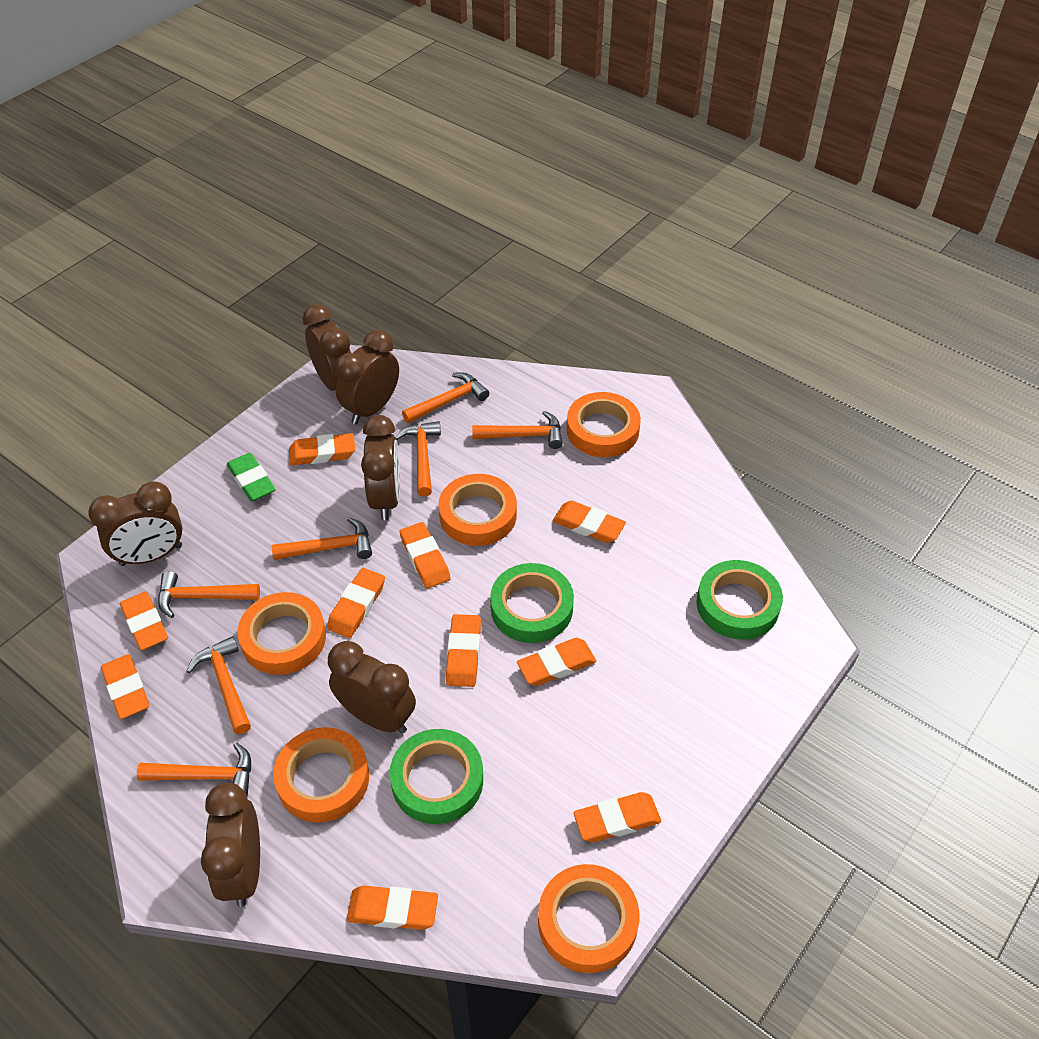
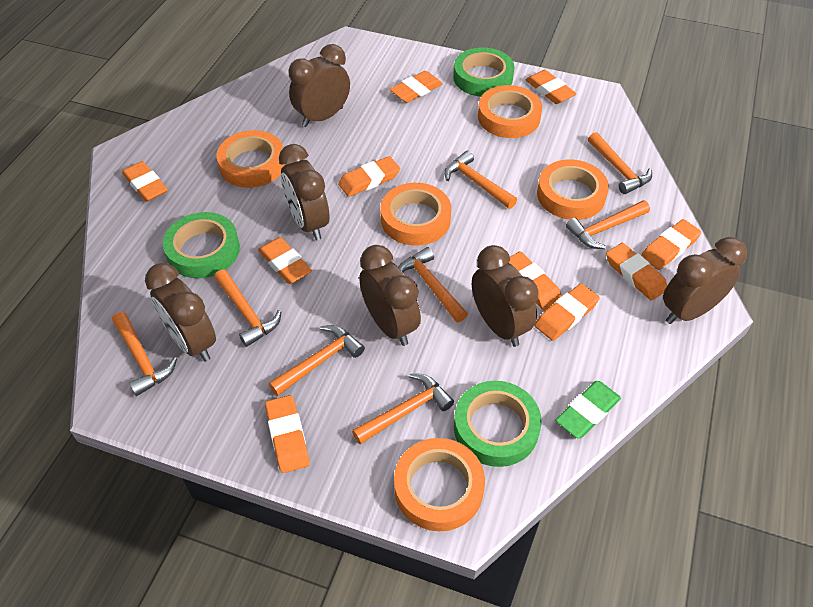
orange hammer: [137,742,251,796] [158,571,260,618] [186,636,251,734] [272,517,372,560] [395,421,441,497] [402,372,489,423] [472,411,563,449] = 7 -> [112,312,177,396] [214,269,282,347] [269,325,365,396] [352,374,454,444] [398,247,468,322] [444,151,517,209] [566,200,650,249] [588,132,652,194] = 8

